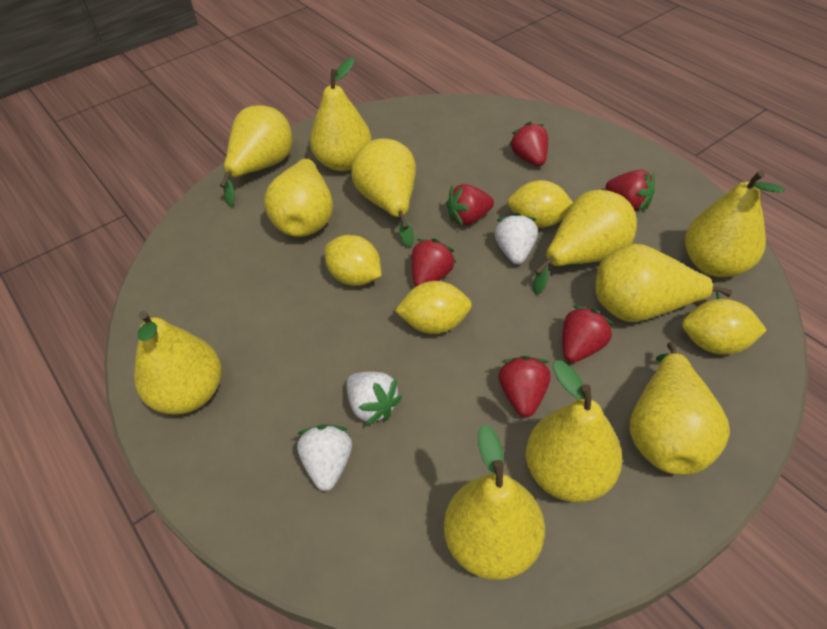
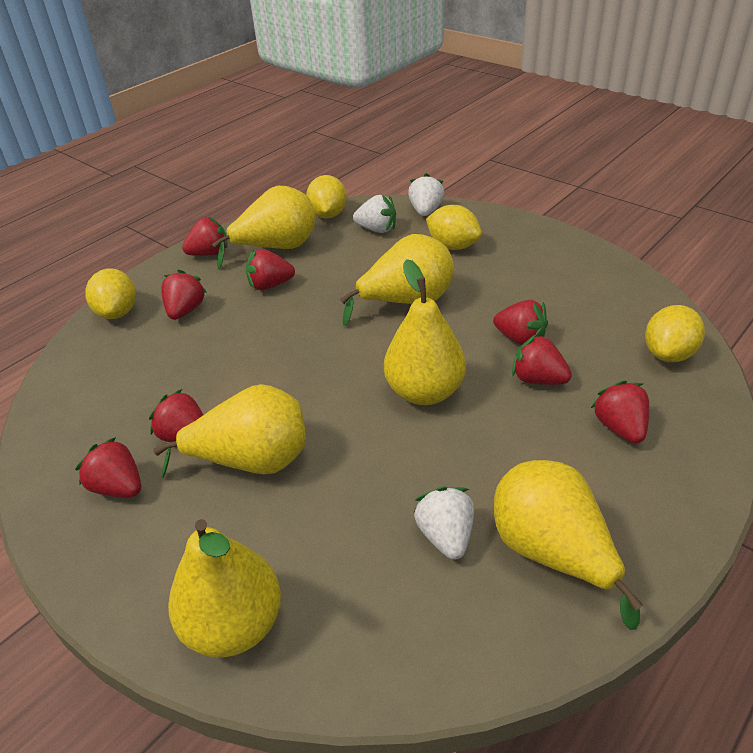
red strawberry: [412,238,456,286] [446,184,494,226] [499,356,551,417] [509,121,548,166] [562,306,614,363] [606,169,655,211] = 6 -> [75,437,141,498] [149,389,203,442] [161,269,207,320] [182,216,228,256] [246,249,295,290] [493,300,548,345] [512,333,572,385] [591,381,649,443] = 8
yellow pear: [134,311,221,414] [220,105,292,207] [264,156,333,237] [310,57,372,171] [351,138,416,247] [444,424,545,580] [526,360,622,502] [533,190,637,295] [596,244,732,322] [629,342,730,475] [685,170,785,277] = 11 -> [153,384,306,478] [168,519,281,658] [212,186,316,269] [340,234,454,326] [384,259,466,405] [494,460,643,630] = 6

